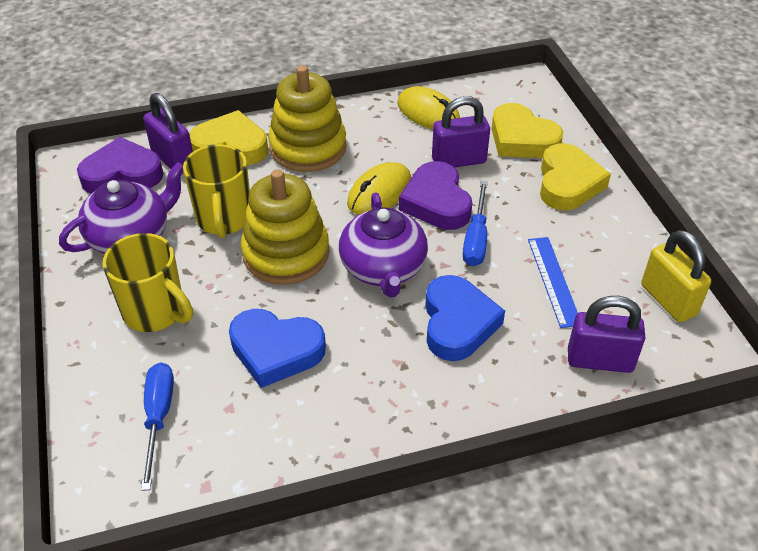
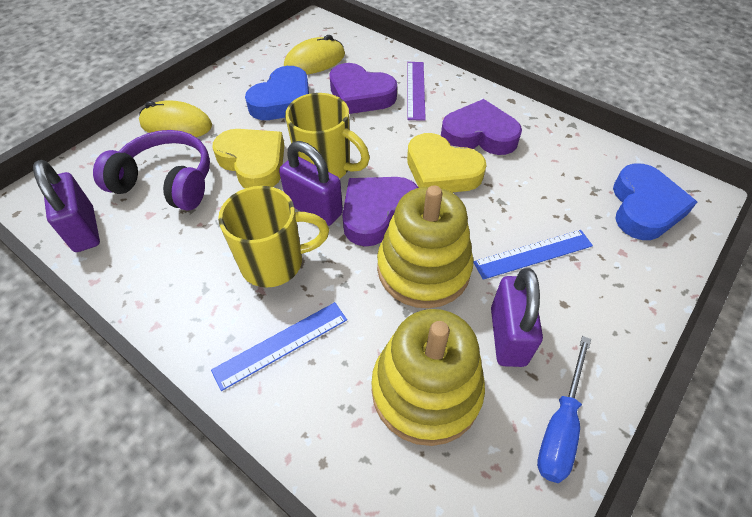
blue ruler: [528,237,578,328] = 1 -> [211,302,347,391] [473,230,593,280] = 2
blue screwdriver: [141,362,174,491] [463,181,488,266] = 2 -> [537,336,591,483] = 1
purple headphones: none = 0 -> [93,130,210,211] = 1
purple heart: [77,137,163,194] [399,161,472,230] = 2 -> [329,63,397,114] [342,177,419,246] [441,99,522,155] = 3
purple ruler: none = 0 -> [407,62,426,121] = 1
purple teapot: [59,162,183,254] [339,192,428,297] = 2 -> none = 0
yellow heart: [189,110,268,165] [491,103,563,158] [540,143,611,210] = 3 -> [212,129,284,188] [407,133,487,192] = 2
yellow padlock: [641,230,711,322] = 1 -> none = 0

